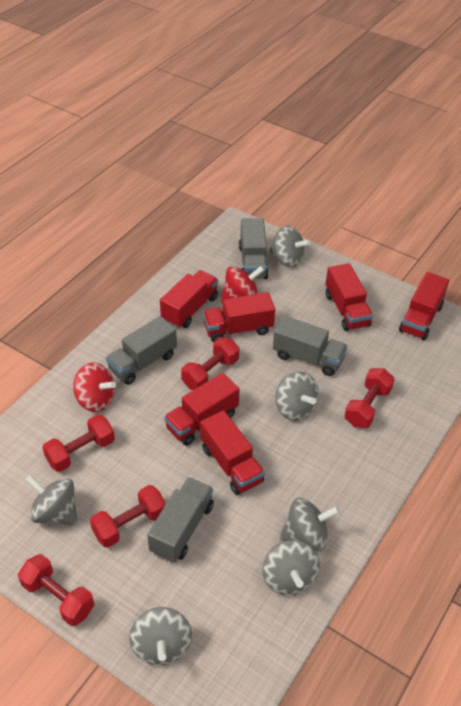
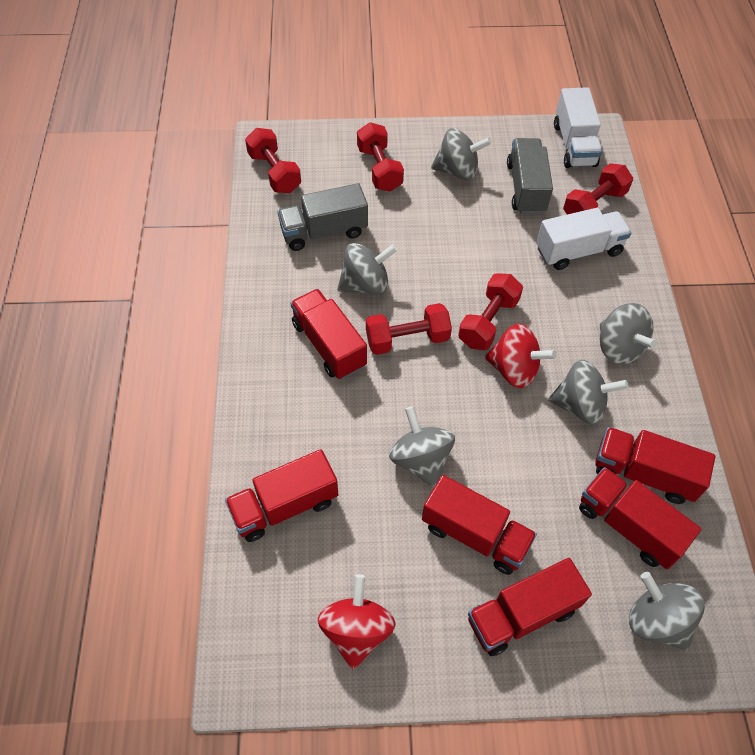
grey truck: [106,316,177,385] [147,477,214,563] [239,218,269,279] [273,316,347,376] = 4 -> [277,183,368,251] [507,138,553,214] = 2
white truck: none = 0 -> [536,208,631,270] [554,87,602,168] = 2

